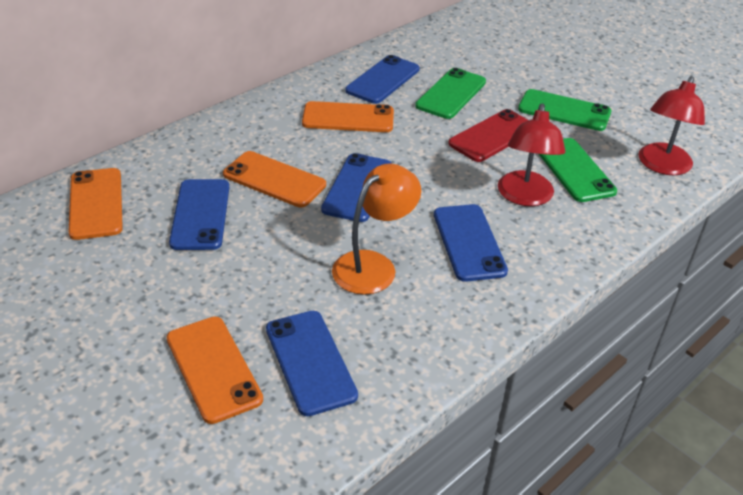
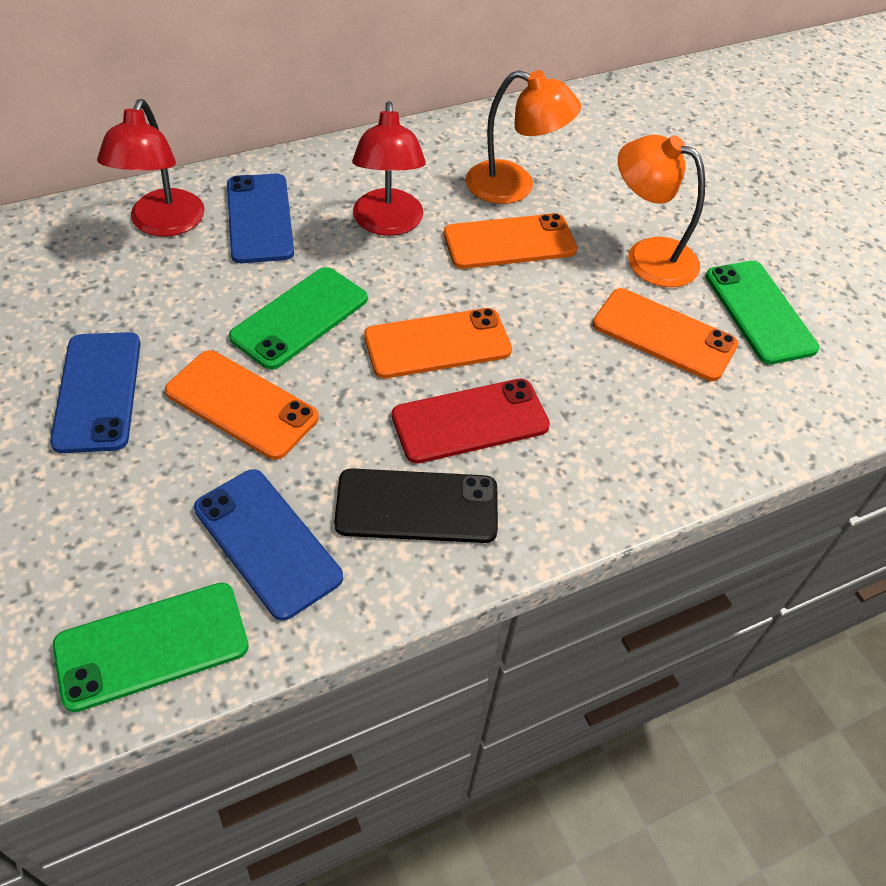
black phone: none = 0 -> [334,468,498,543] = 1
blue phone: [169,179,230,250] [266,311,358,416] [321,153,392,222] [345,55,420,104] [434,204,508,282] = 5 -> [50,332,141,453] [194,469,343,621] [227,174,294,263] = 3
orange lamp: [332,164,421,295] = 1 -> [466,70,581,204] [618,135,705,287] = 2

